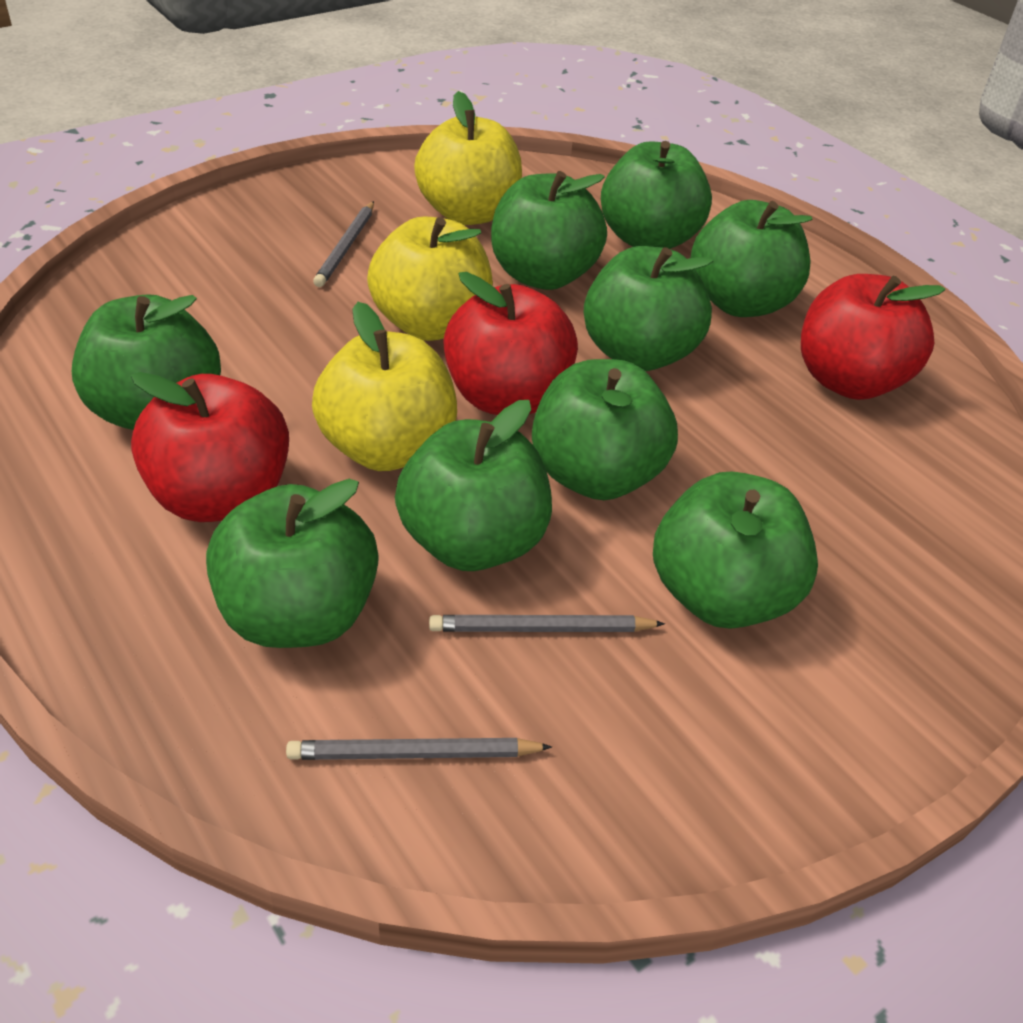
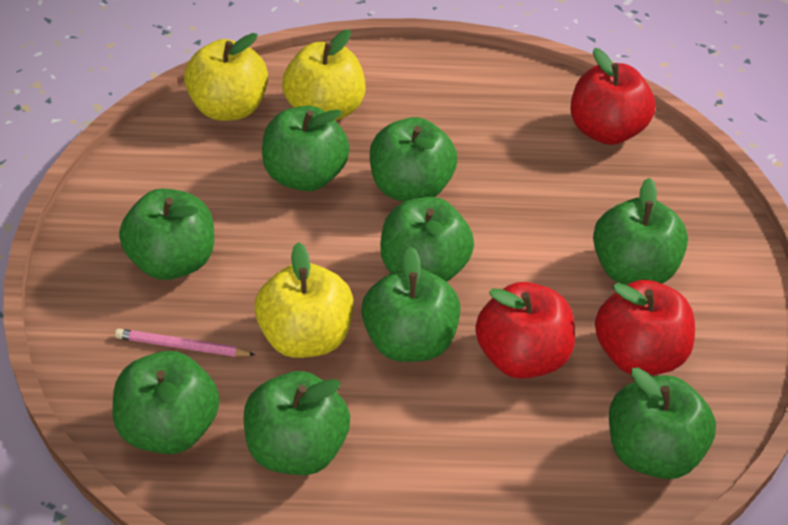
grey pencil: [286,738,552,760] [313,201,374,287] [429,615,665,632] = 3 -> none = 0
pink pencil: none = 0 -> [115,329,256,357] = 1

